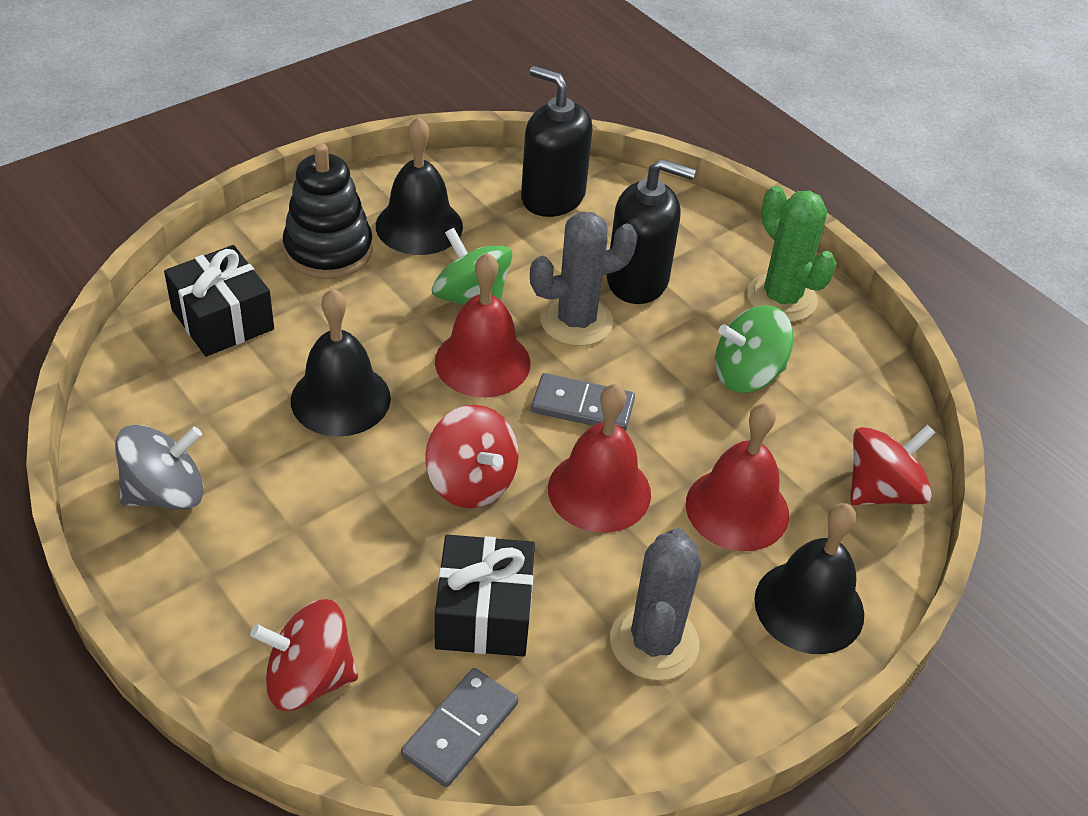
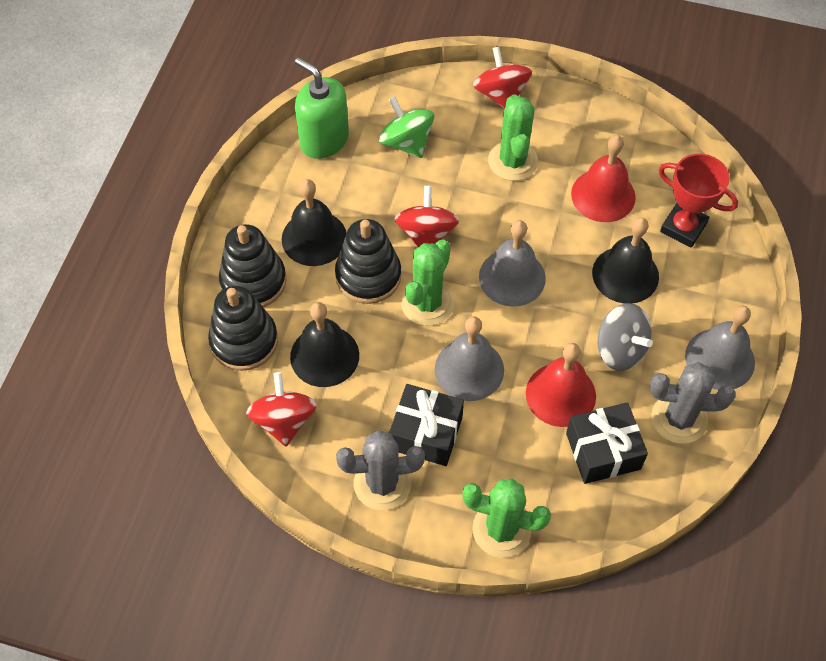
black soap dispenser: [521,66,593,217] [607,159,696,304] = 2 -> none = 0
black stacking toy: [283,143,373,279] = 1 -> [208,286,278,371] [219,224,287,307] [335,219,401,304] = 3
green cactus: [747,186,837,322] = 1 -> [401,240,454,326] [462,479,551,558] [488,95,538,181] = 3
green soap dispenser: none = 0 -> [295,57,349,159] = 1
green spinning top: [432,228,513,305] [715,305,794,393] = 2 -> [379,96,435,158] = 1
grey bell: none = 0 -> [435,316,504,401] [479,220,546,307] [685,306,755,390] = 3
grey domino: [401,668,518,787] [531,373,635,431] = 2 -> none = 0
red bell: [435,253,530,398] [548,384,651,533] [686,403,789,551] = 3 -> [526,343,596,427] [571,135,636,222] = 2
red trophy: none = 0 -> [659,154,738,248] = 1

